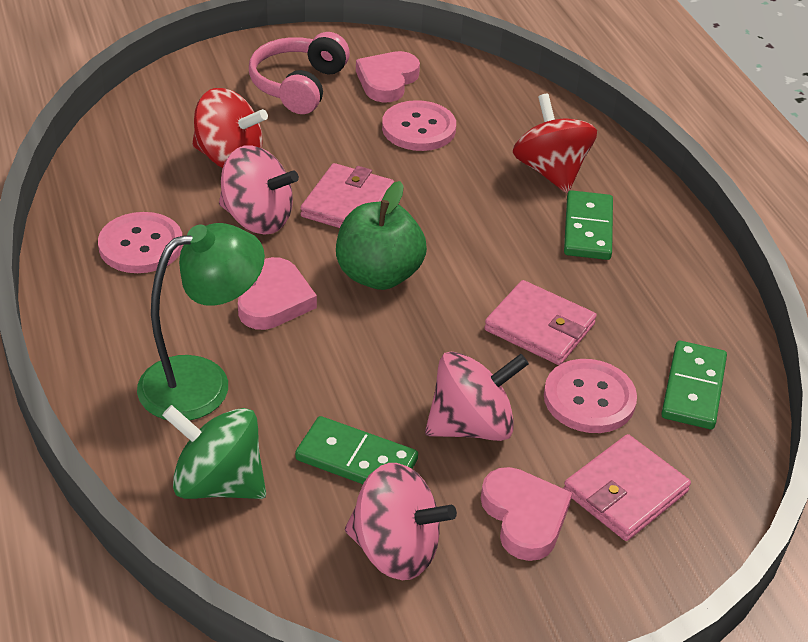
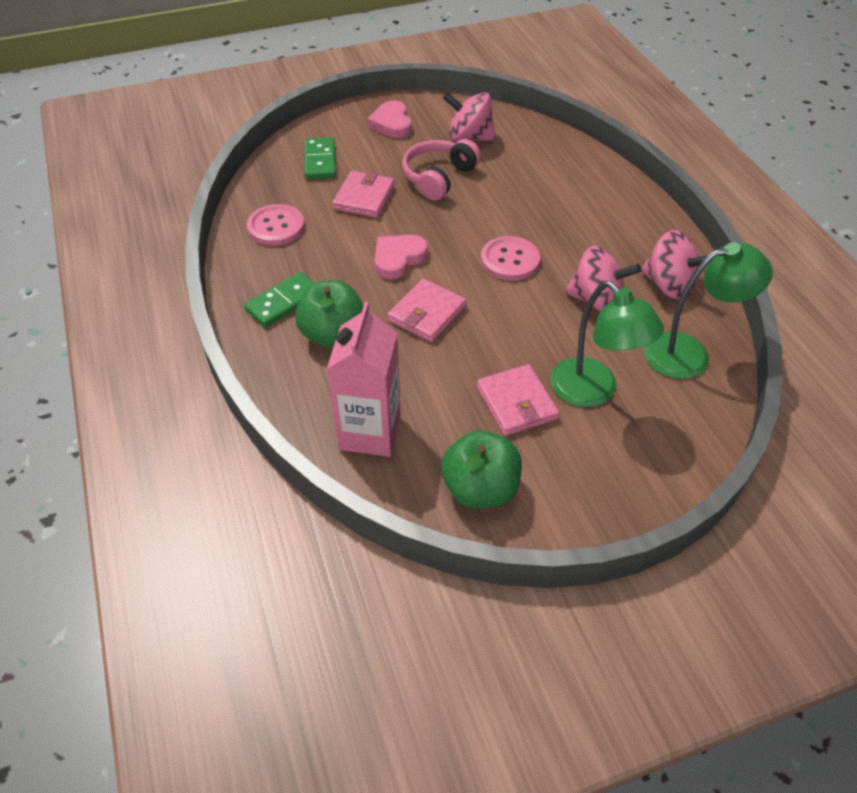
green apple: [336,181,427,290] = 1 -> [295,280,363,348] [441,430,522,509] = 2
green domino: [295,416,418,484] [564,190,613,260] [661,341,727,429] = 3 -> [244,272,314,327] [305,137,336,179] = 2
green lamp: [137,223,265,421] = 1 -> [550,281,664,407] [644,242,773,379] = 2
green spinning top: [162,405,266,499] = 1 -> none = 0
pink button: [98,212,183,273] [382,100,456,151] [544,359,637,433] = 3 -> [247,204,305,246] [481,236,540,281] = 2
pink carton: none = 0 -> [327,302,401,457] = 1
pink heart: [238,257,317,330] [356,51,420,103] [481,467,572,561] = 3 -> [367,101,412,138] [375,235,428,280] = 2
red spinning top: [192,88,268,168] [513,94,597,193] = 2 -> none = 0

